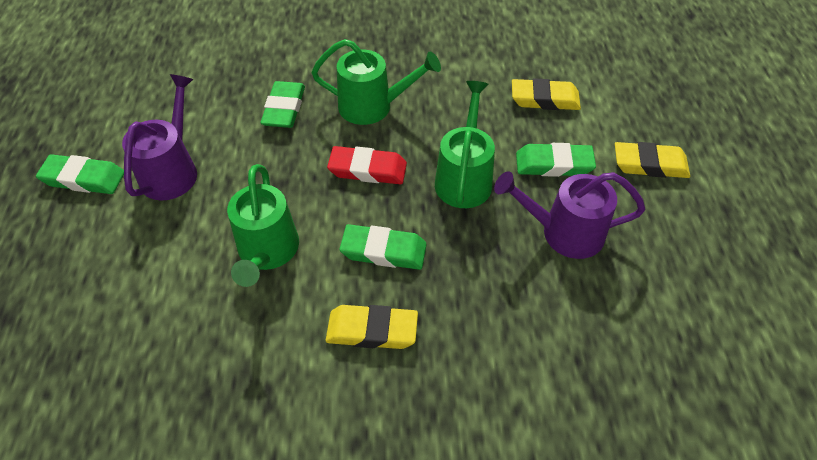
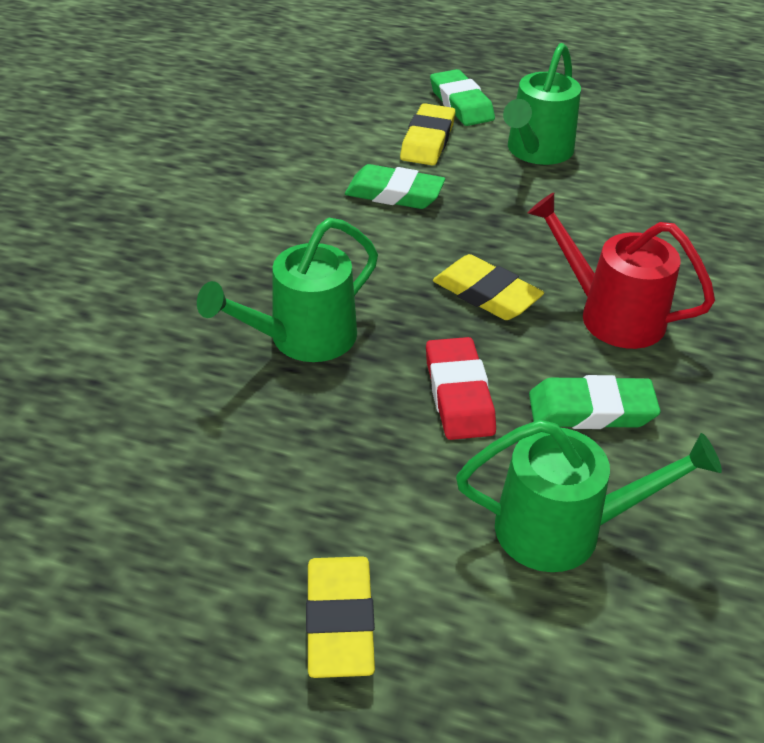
green eraser: [36,154,124,194] [261,81,305,128] [340,224,427,270] [516,143,596,177] = 4 -> [345,164,445,209] [430,69,495,126] [529,375,661,429] = 3
purple watering can: [122,74,197,201] [494,171,645,259] = 2 -> none = 0
red watering can: none = 0 -> [528,193,715,349] = 1

